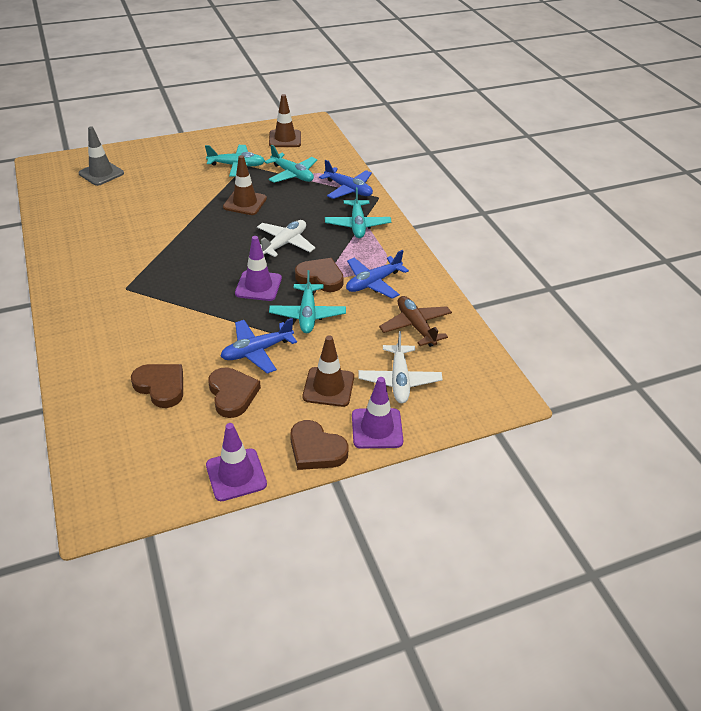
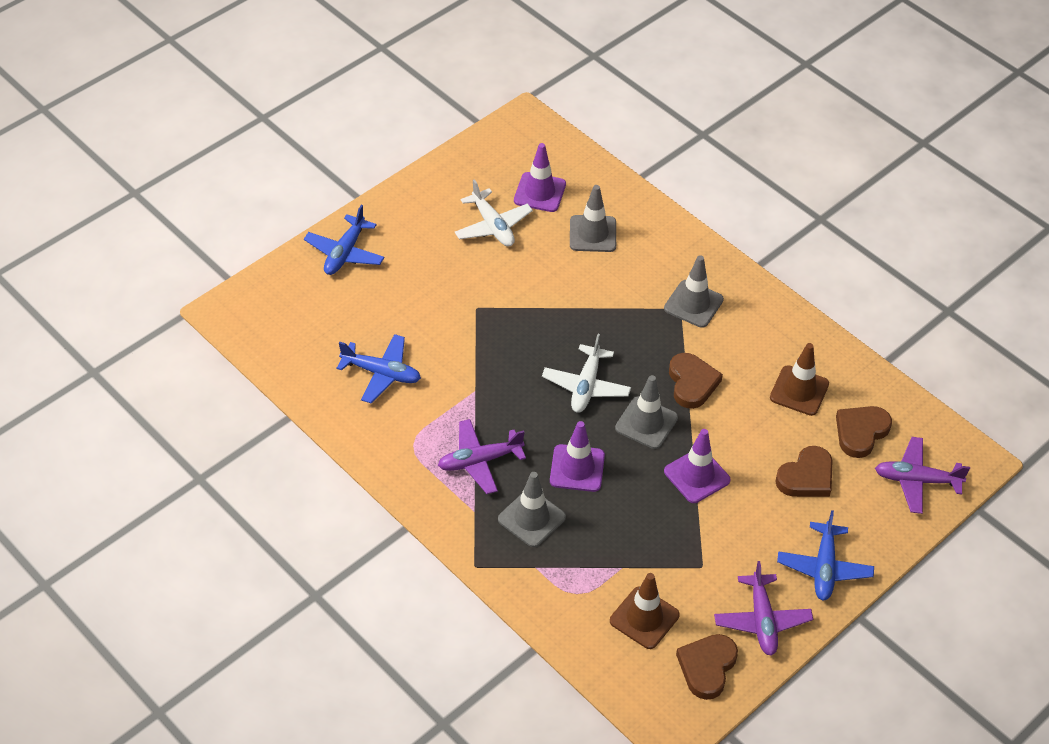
brown plane: [379,296,452,347] = 1 -> none = 0
brown traffic cone: [223,155,267,215] [269,94,301,147] [303,335,354,407] = 3 -> [610,573,680,649] [770,343,829,416] = 2
grey traffic cone: [79,126,124,186] = 1 -> [498,472,566,547] [570,185,616,252] [615,375,678,449] [664,255,724,328] = 4
purple plane: none = 0 -> [438,419,526,494] [714,561,813,656] [875,437,970,514] = 3
turquoise plane: [205,145,265,177] [264,145,317,183] [269,270,346,333] [325,187,391,238] = 4 -> none = 0

